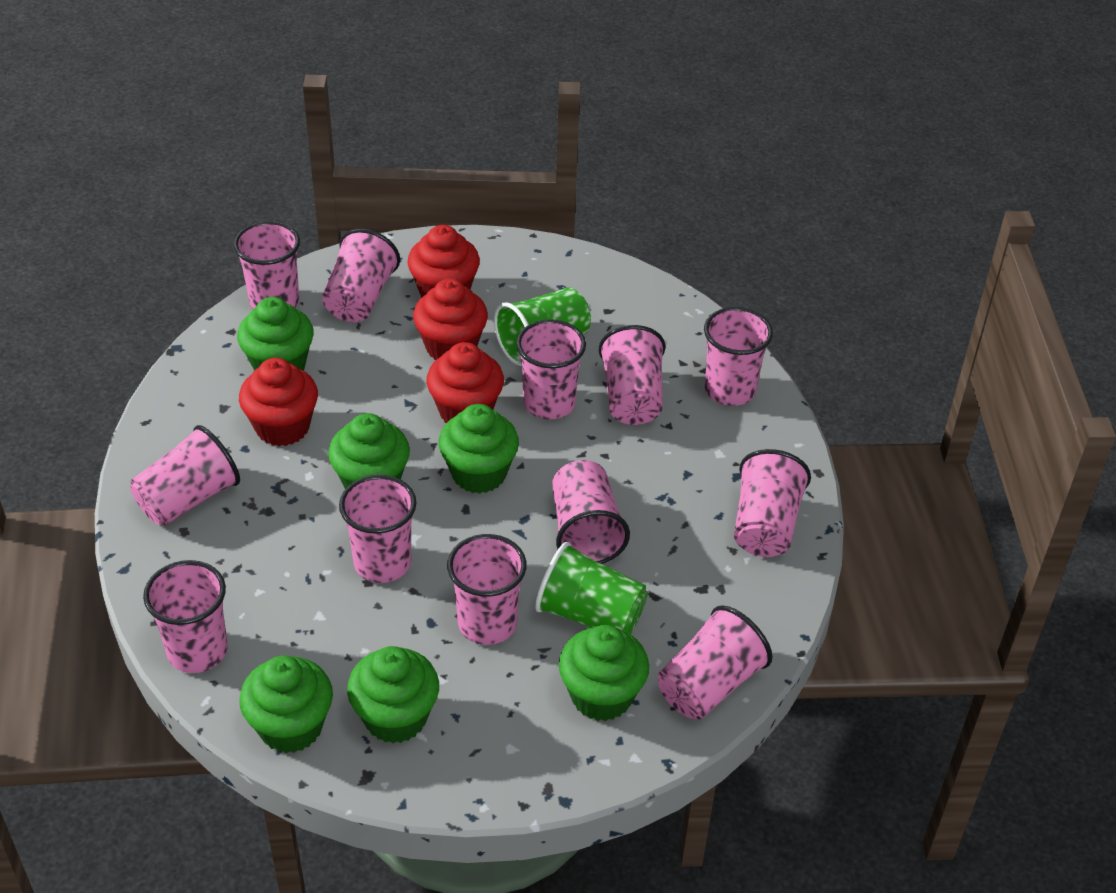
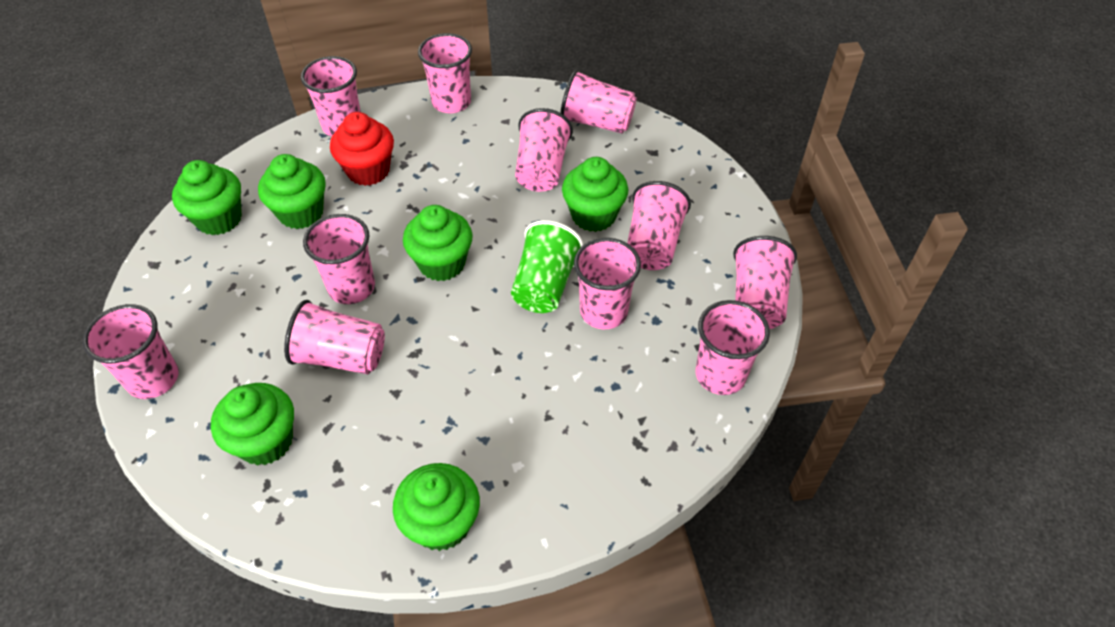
green cup: [494,287,591,366] [535,542,648,634] = 2 -> [511,220,584,313] = 1
pink cup: [130,425,240,526] [143,560,228,673] [233,221,300,310] [322,229,400,322] [339,475,416,583] [447,534,527,645] [516,319,586,419] [552,460,630,564] [599,325,665,425] [658,605,772,719] [704,307,773,406] [734,449,811,557] = 12 -> [83,304,179,399] [284,300,385,374] [301,56,361,137] [303,214,375,304] [418,33,472,113] [515,108,573,192] [560,69,637,134] [574,238,641,329] [627,181,691,270] [696,300,770,395] [733,236,797,329] = 11
red cupcake: [239,358,318,446] [407,225,480,298] [413,278,488,360] [426,342,504,423] = 4 -> [330,112,394,186] = 1

